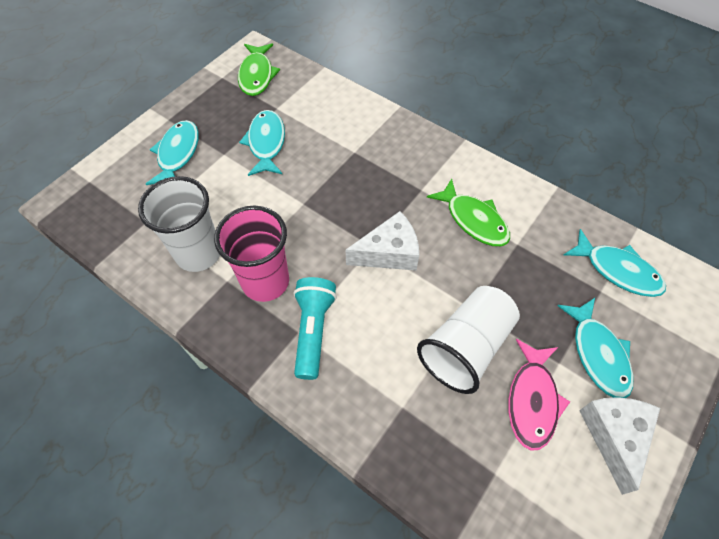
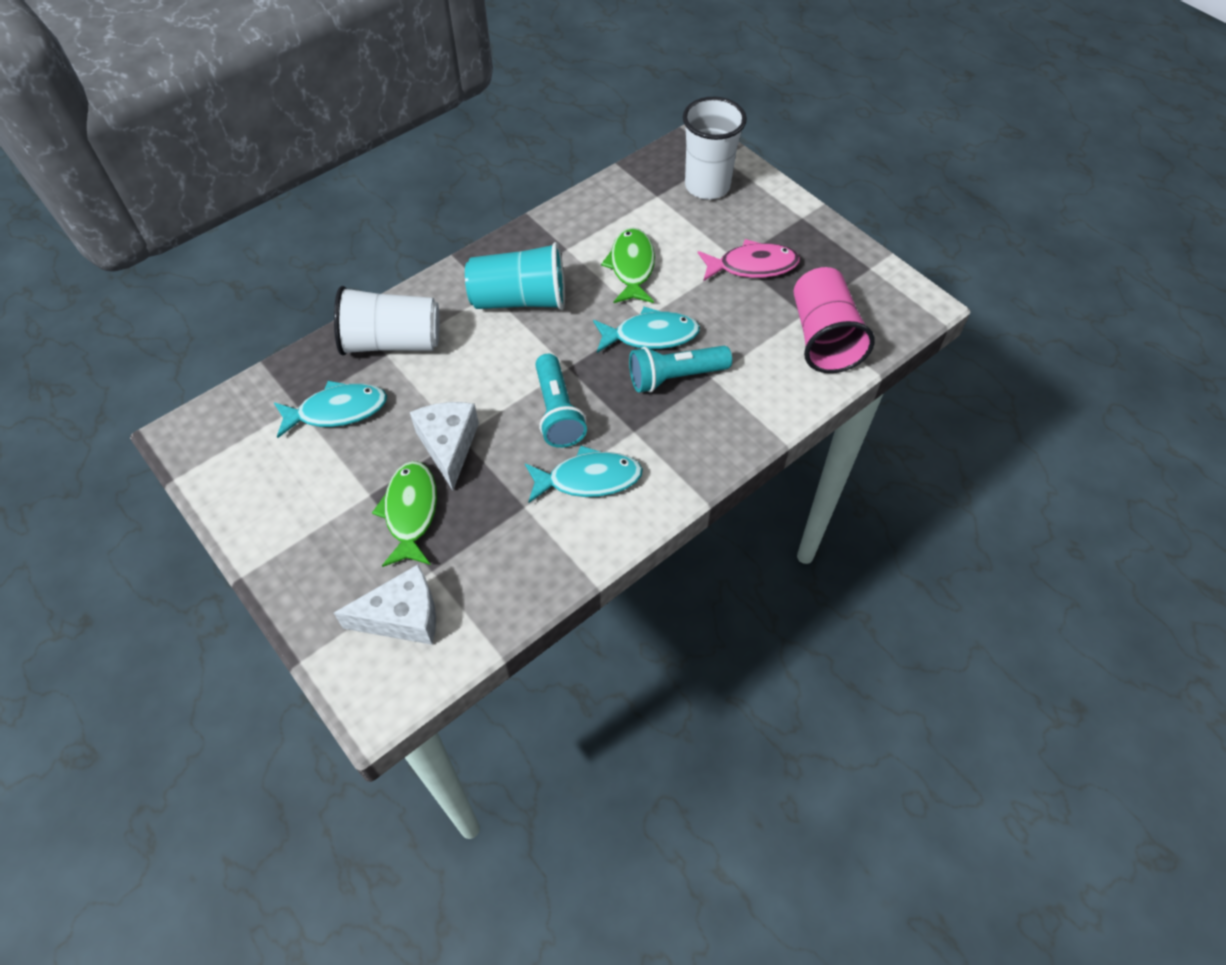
turquoise cup: none = 0 -> [465,242,565,310] = 1
turquoise fish: [146,120,199,185] [239,110,285,176] [558,298,634,398] [564,229,666,297] = 4 -> [274,381,387,438] [525,446,643,503] [593,307,700,353] = 3
turquoise flashlight: [293,277,337,380] = 1 -> [535,354,587,448] [629,346,732,393] = 2

